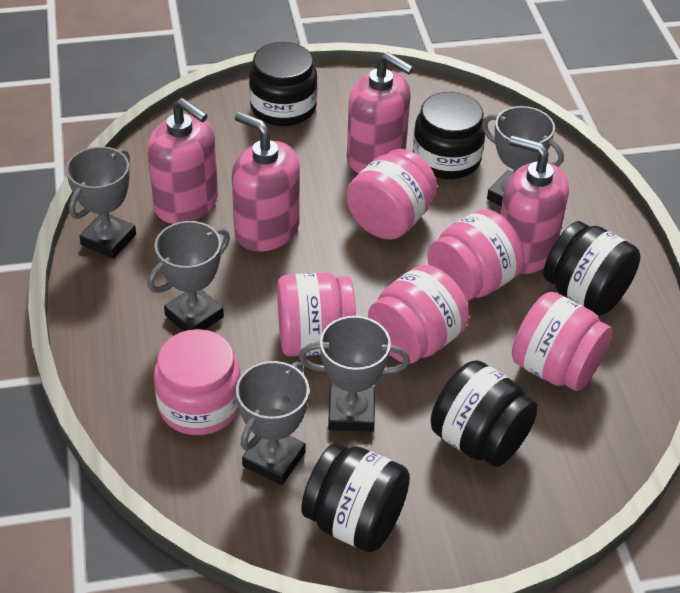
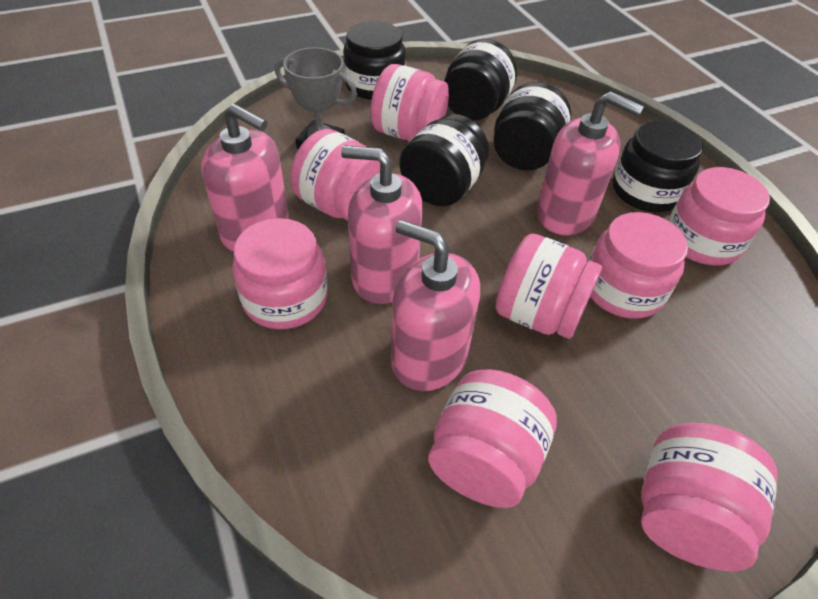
grey trophy: [66,146,136,259] [148,221,230,331] [236,361,309,485] [299,316,410,432] [482,106,564,206] = 5 -> [275,47,357,149] = 1
pink jar: [154,329,241,435] [277,272,356,356] [346,149,437,240] [368,265,469,364] [427,209,524,301] [512,292,613,391] = 6 -> [232,218,327,329] [290,129,380,221] [370,64,449,141] [428,369,557,508] [496,234,602,339] [589,212,688,319] [641,423,777,571] [668,167,770,265] = 8

